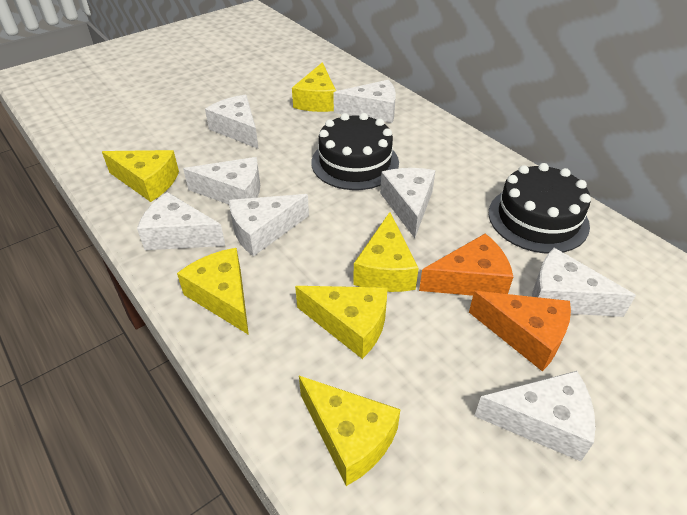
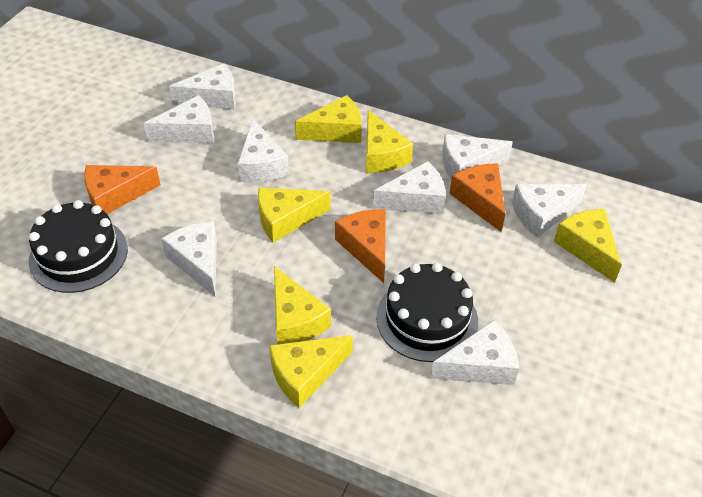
orange cheese: [419,233,513,296] [469,291,571,371] = 2 -> [84,165,161,214] [335,209,386,283] [449,163,505,232] = 3

